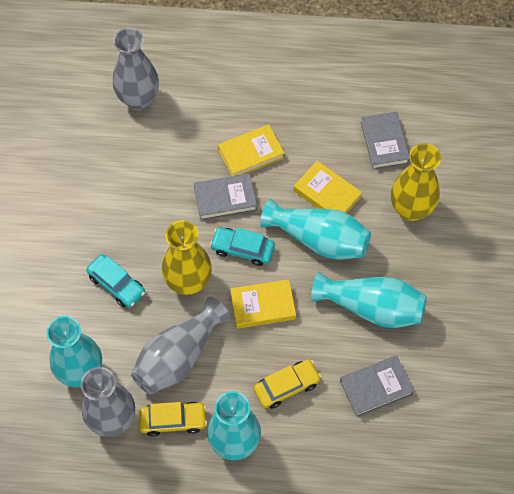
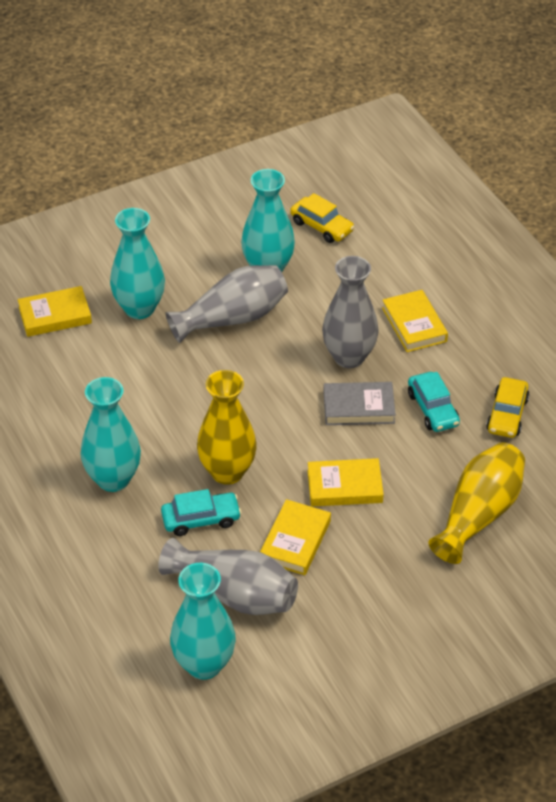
grey book: [194,173,257,221] [340,355,414,417] [360,112,410,170] = 3 -> [324,382,396,425] = 1
yellow book: [218,125,284,176] [230,279,296,329] [294,161,362,213] = 3 -> [18,286,92,337] [260,499,331,575] [307,458,384,506] [382,290,448,352] = 4

